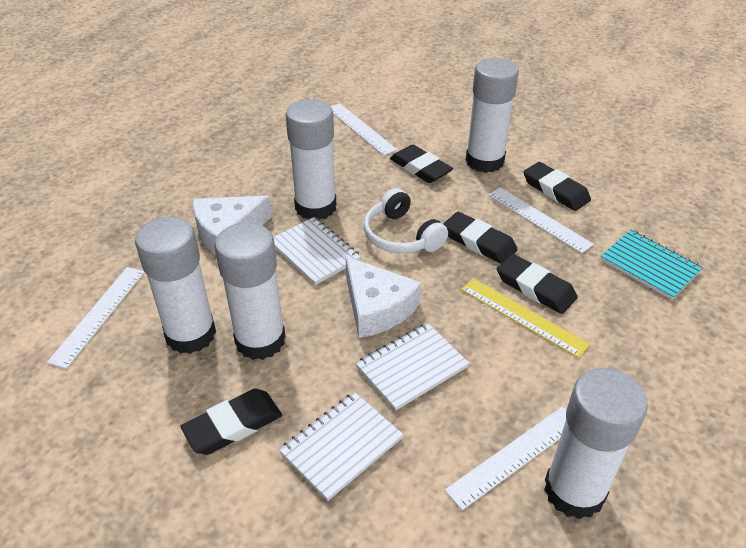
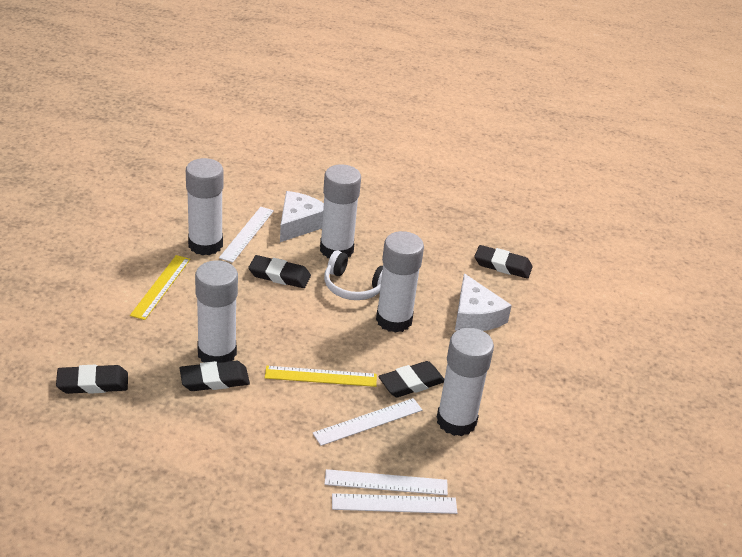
turquoise notebook: [600,230,703,300] = 1 -> none = 0
white notebook: [273,217,361,285] [279,392,403,501] [356,323,469,411] = 3 -> none = 0
yellow ruler: [461,278,590,358] = 1 -> [130,255,190,320] [265,366,377,387] = 2

